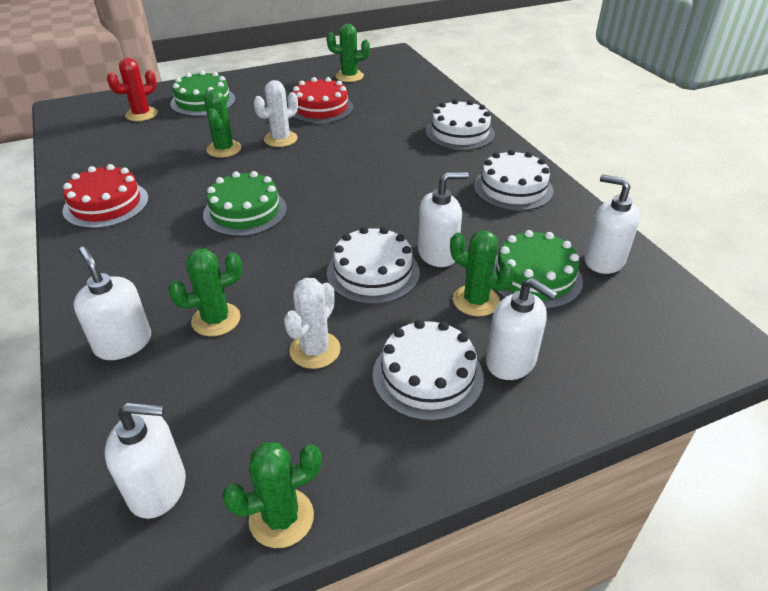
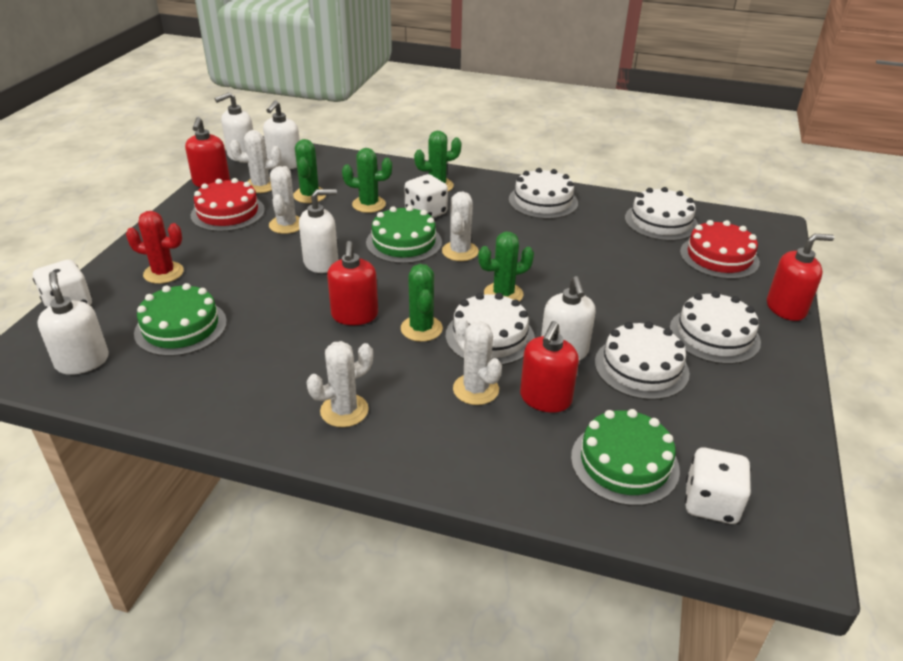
red soap dispenser: none = 0 -> [185,117,230,188] [327,241,378,325] [520,321,579,413] [767,234,834,321] = 4
white cactus: [254,80,298,147] [284,278,341,369] = 2 -> [230,130,281,193] [269,166,300,234] [307,341,373,427] [442,191,479,261] [453,319,502,405] = 5
white cake: [327,227,420,304] [373,320,484,421] [426,99,495,150] [474,149,553,211] = 4 -> [446,293,535,365] [509,168,578,219] [595,321,690,400] [625,187,698,241] [670,291,761,364] = 5
white dice: none = 0 -> [33,259,92,308] [404,174,448,218] [685,448,751,524] = 3

